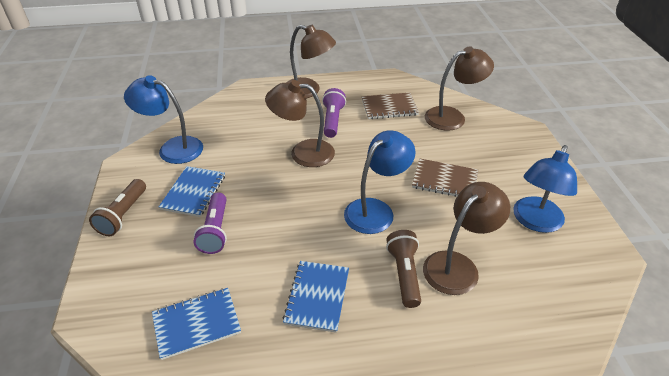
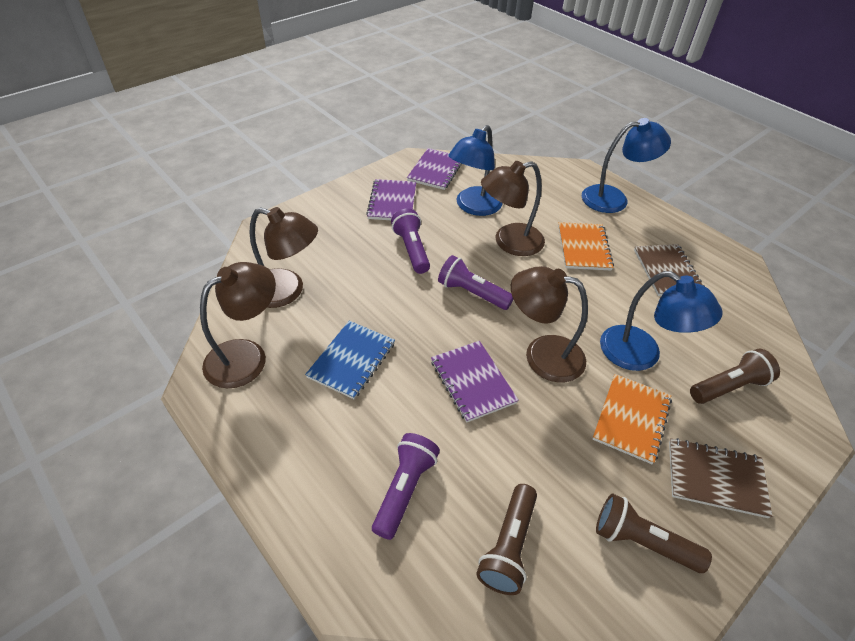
blue notebook: [152,288,241,360] [159,166,225,217] [282,261,349,333] = 3 -> [305,321,395,399] = 1
brown flashlight: [89,179,146,236] [386,230,421,308] = 2 -> [477,484,537,595] [596,493,712,573] [690,349,780,404] = 3
orange notebook: none = 0 -> [558,222,614,271] [593,374,672,464] = 2
purple flashlight: [193,192,227,254] [322,88,346,138] = 2 -> [372,433,440,540] [391,208,430,274] [438,255,513,310] = 3
purple notebook: none = 0 -> [366,179,416,220] [407,148,462,190] [431,341,519,423] = 3

